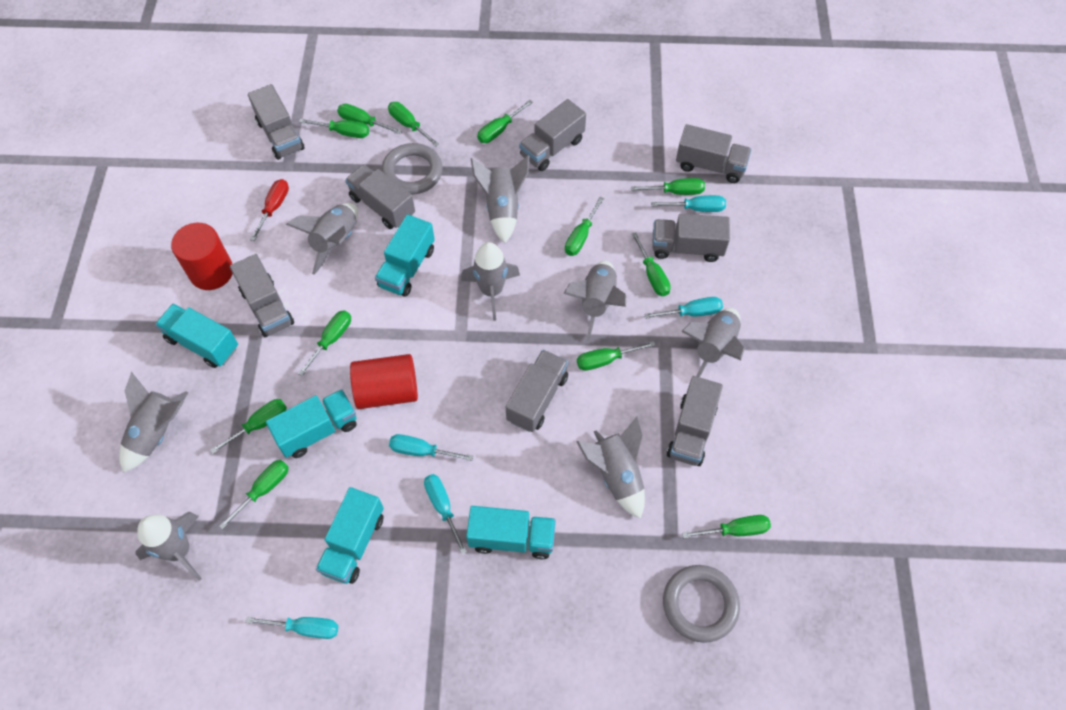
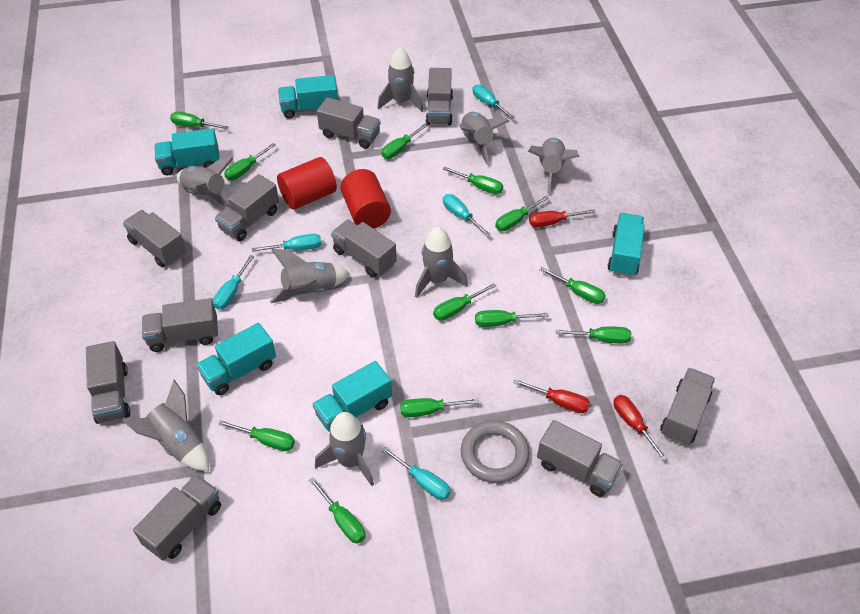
grey ring: [381,143,443,195] [663,565,740,643] = 2 -> [461,420,530,483] = 1
grey truck: [230,254,294,337] [248,84,305,160] [345,164,415,229] [506,350,568,432] [519,99,586,171] [652,214,730,262] [667,376,723,466] [676,124,752,183] = 8 -> [86,341,130,424] [123,210,186,267] [133,474,221,561] [142,298,218,352] [215,174,279,241] [317,97,381,149] [331,220,397,277] [426,68,453,125] [537,420,623,497] [660,368,715,445] = 10
red screwdriver: [250,179,289,241] = 1 -> [513,379,590,413] [529,209,595,227] [614,395,668,461] = 3

